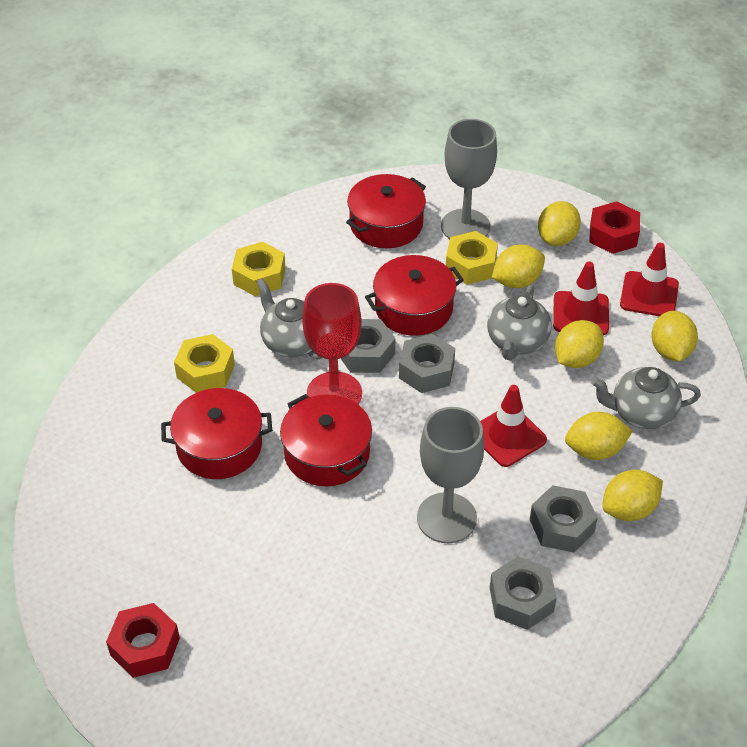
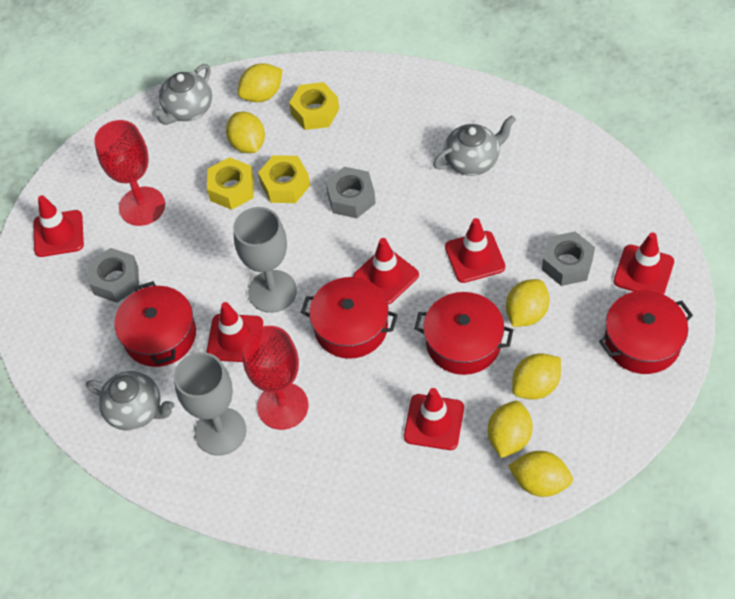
grey nut: [340,319,395,373] [399,334,455,393] [490,557,557,630] [530,485,598,553] = 4 -> [89,248,139,303] [326,167,376,218] [542,231,595,286] = 3
red goblet: [302,283,362,404] = 1 -> [94,120,165,226] [242,326,309,430] = 2
red nut: [106,603,180,678] [589,201,640,254] = 2 -> none = 0
red traffic cone: [480,385,547,467] [553,261,609,335] [620,243,679,316] = 3 -> [33,195,84,257] [206,302,263,362] [353,238,419,304] [404,388,464,450] [445,218,505,283] [614,233,674,295] = 6

